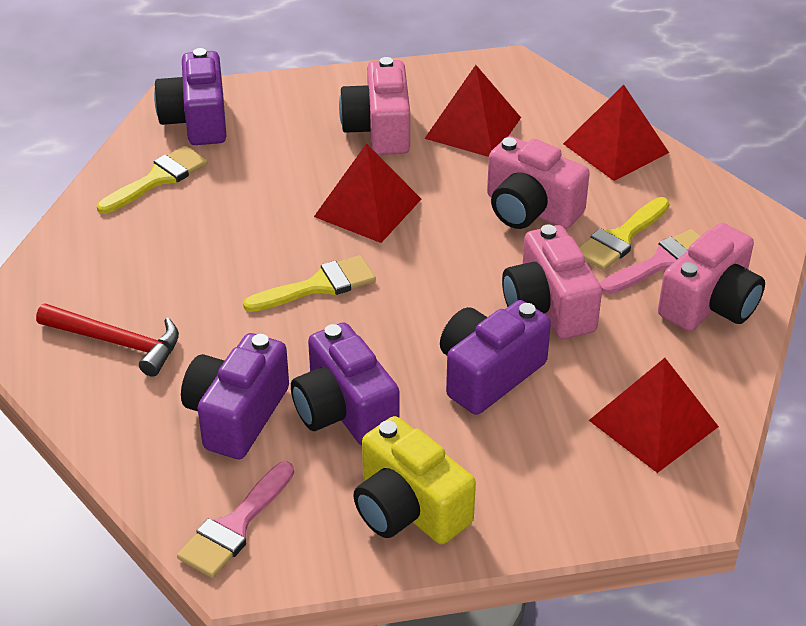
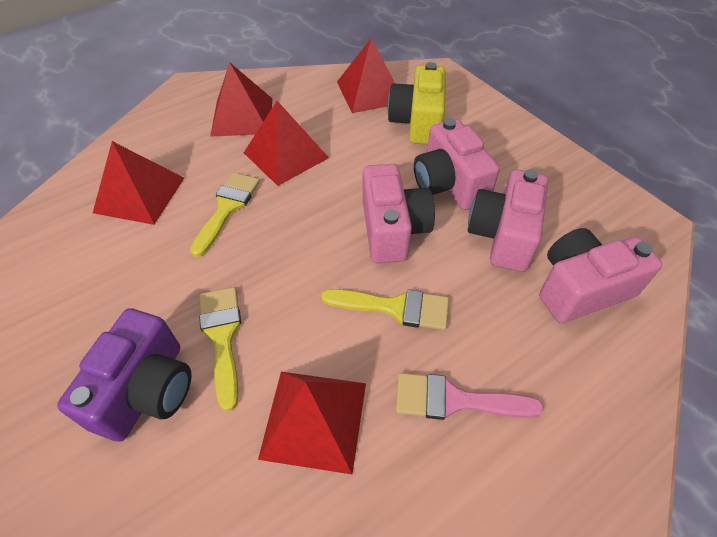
pink brush: [177,462,294,578] [600,229,700,294] = 2 -> [396,373,544,420] = 1
purple camera: [154,48,226,145] [181,333,289,459] [291,322,400,446] [440,300,551,415] = 4 -> [57,308,192,442] = 1
red hammer: [36,303,179,377] = 1 -> none = 0
red pyramid: [314,143,421,243] [424,65,521,157] [563,85,669,181] [589,358,719,473] = 4 -> [93,141,184,225] [210,62,272,137] [244,101,329,186] [258,372,366,474] [337,38,395,113] = 5

